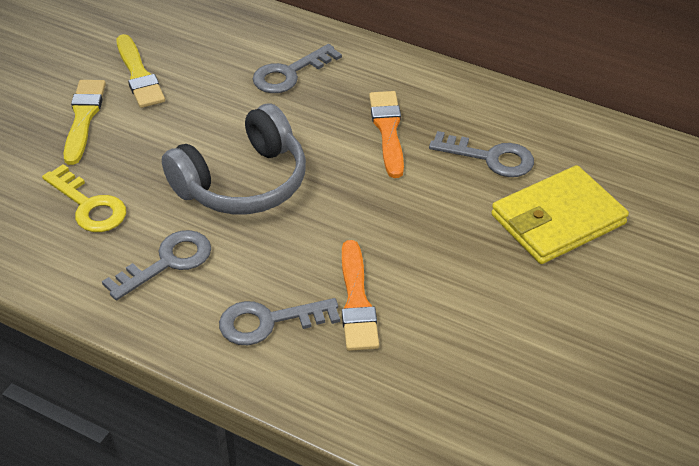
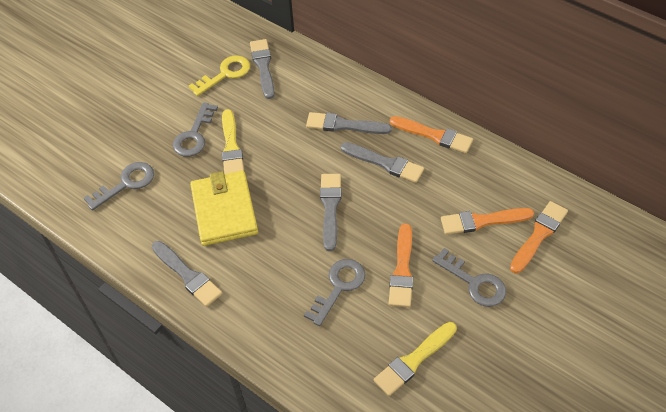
grey brush: none = 0 -> [152,241,222,307] [250,39,275,99] [306,112,392,134] [320,174,341,251] [341,142,424,183] = 5
grey headphones: [162,104,306,214] = 1 -> none = 0
orange brush: [342,240,379,351] [369,91,404,178] = 2 -> [389,223,413,307] [390,116,473,153] [441,208,534,235] [510,201,568,273] = 4

